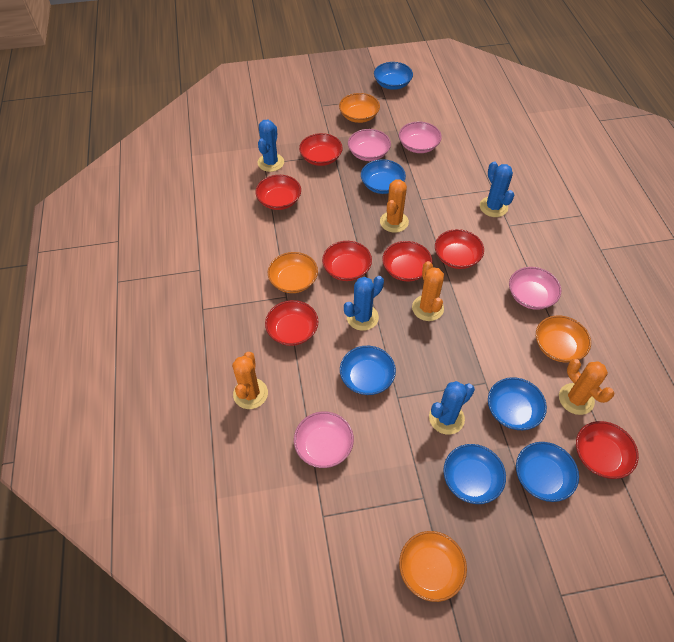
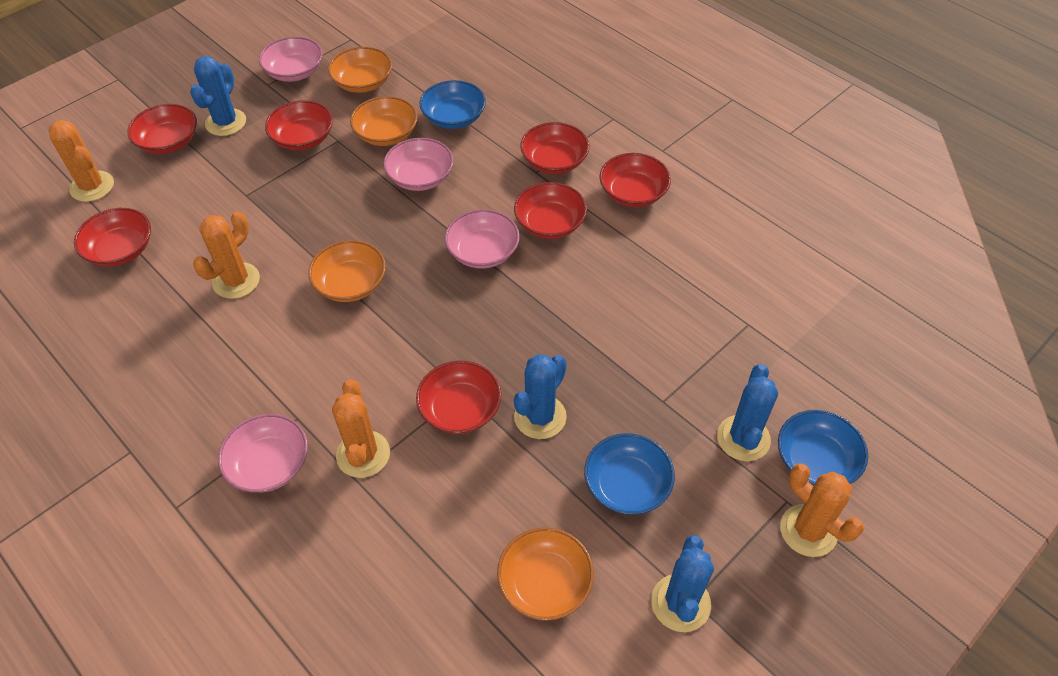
blue bowl: [340,346,396,395] [361,159,406,194] [374,62,413,90] [443,444,506,504] [488,377,547,430] [516,442,579,502] = 6 -> [420,80,486,129] [584,433,675,515] [778,410,868,486] = 3

